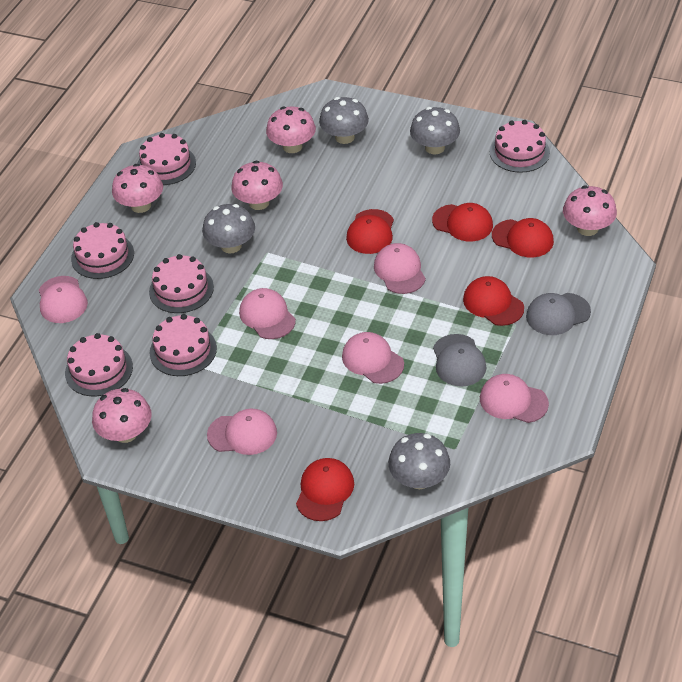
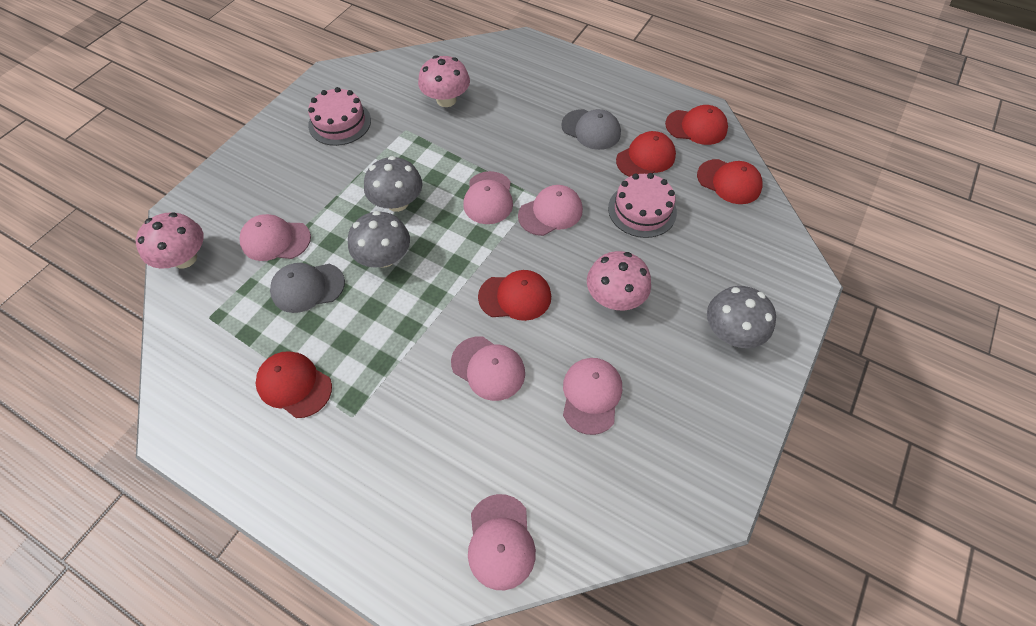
grey mushroom: [202,204,255,253] [319,97,369,144] [388,433,450,489] [410,107,460,154] = 4 -> [348,211,410,268] [364,156,422,212] [707,286,776,348] = 3
pink cake: [65,333,133,396] [71,222,134,279] [137,133,196,185] [149,254,214,313] [150,314,217,376] [490,120,550,173] = 6 -> [308,87,371,146] [608,173,677,238] = 2
pink mushroom: [92,388,151,443] [112,164,163,213] [231,161,283,210] [266,106,316,153] [563,186,617,236] = 5 -> [136,212,204,269] [418,55,470,107] [587,251,651,310] = 3

